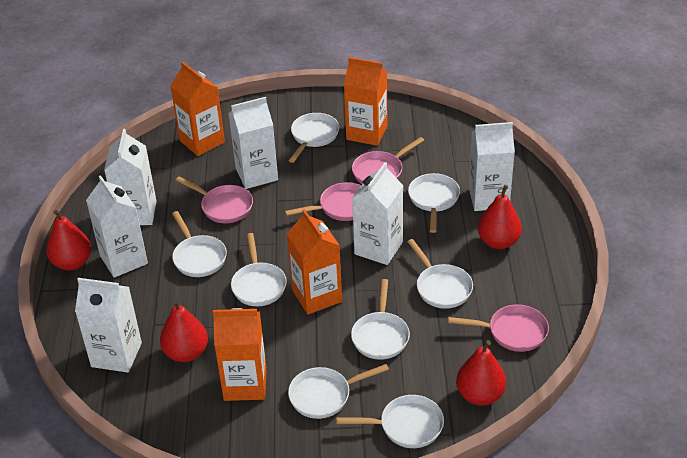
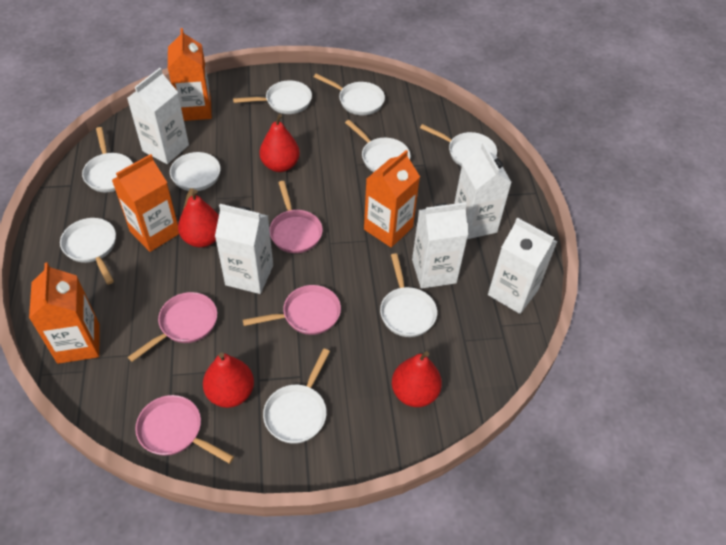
white carton: [75,278,142,373] [86,175,148,278] [104,129,157,225] [228,97,278,189] [352,162,403,265] [469,122,515,211] = 6 -> [127,68,189,164] [215,204,273,294] [412,202,468,289] [454,143,512,239] [488,218,557,314] = 5
white pan: [172,211,227,277] [231,233,287,306] [288,364,389,419] [289,113,339,163] [336,395,444,448] [351,279,410,360] [408,173,460,233] [408,239,473,309] = 8 -> [60,218,116,285] [82,127,133,192] [170,152,221,210] [233,80,312,114] [263,348,330,444] [314,74,385,115] [345,120,410,172] [380,253,437,337] [420,124,497,166] = 9

